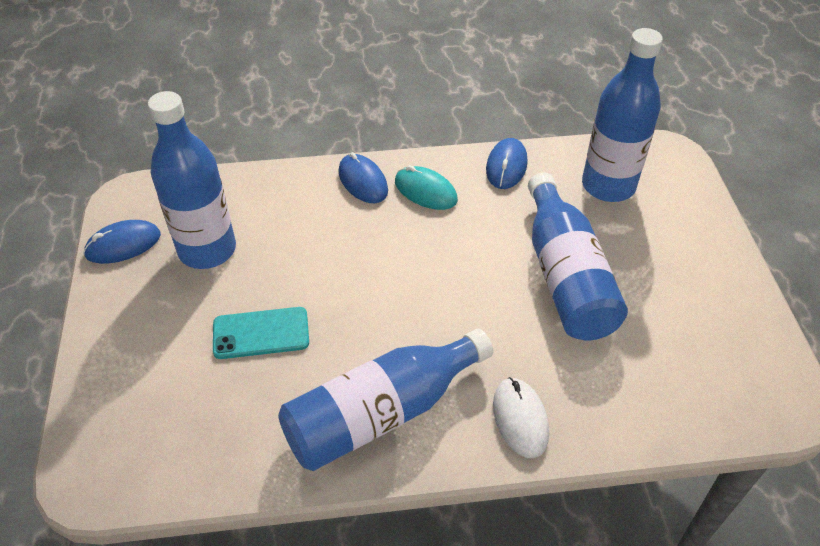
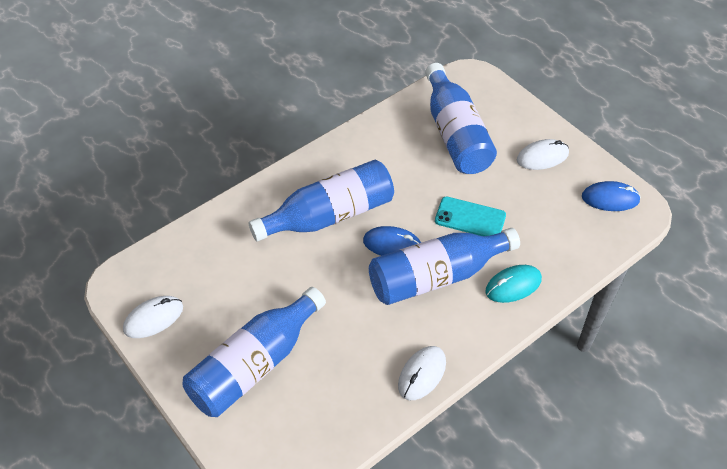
blue mouse: [83,220,161,264] [338,152,388,203] [486,138,528,189] = 3 -> [363,226,421,256] [582,181,641,211] = 2
white mouse: [493,377,549,458] = 1 -> [123,296,183,338] [398,346,446,400] [517,139,569,170] = 3

